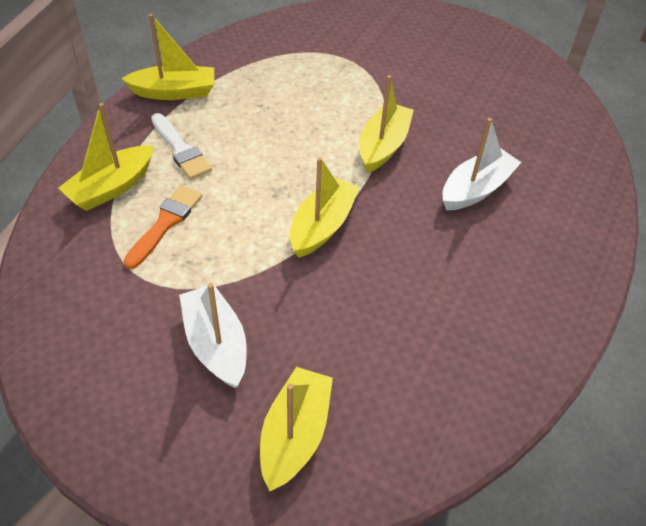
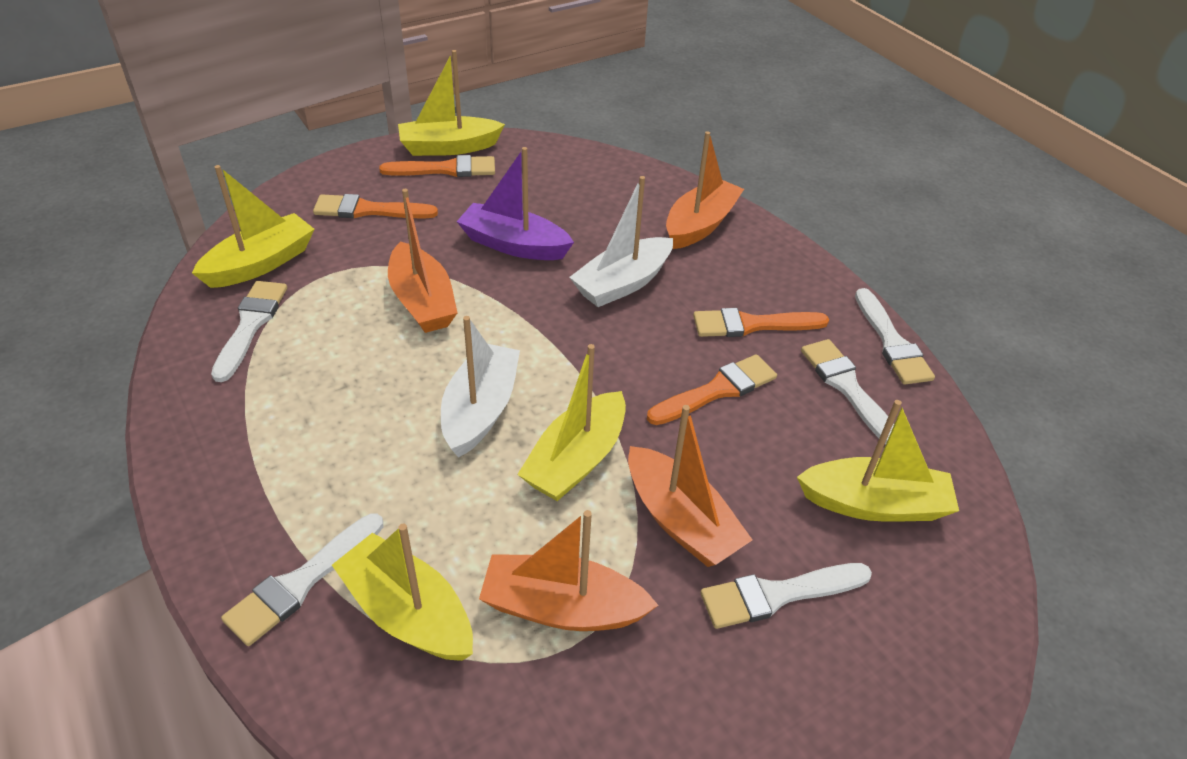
orange boat: none = 0 -> [388,189,458,333] [479,510,658,631] [628,405,753,567] [666,131,744,249] = 4
orange brush: [124,185,202,269] = 1 -> [313,194,438,218] [379,155,495,177] [647,354,777,425] [693,308,829,337] = 4
purple boat: none = 0 -> [457,147,574,260] = 1
white brush: [151,113,212,180] = 1 -> [211,281,287,382] [221,513,383,646] [700,563,872,629] [801,339,894,444] [855,288,935,385] = 5

